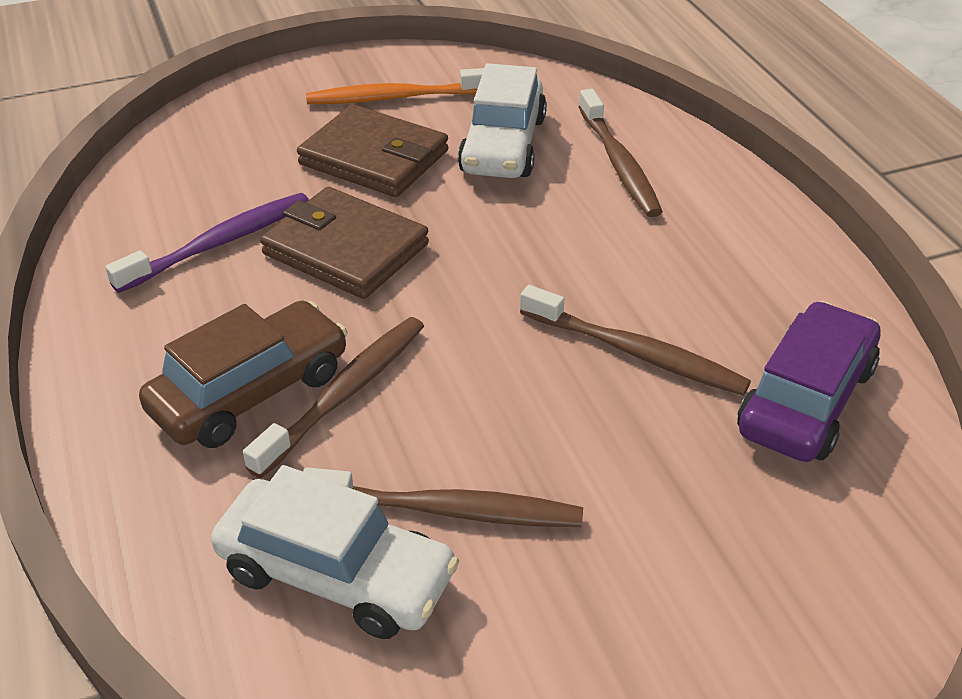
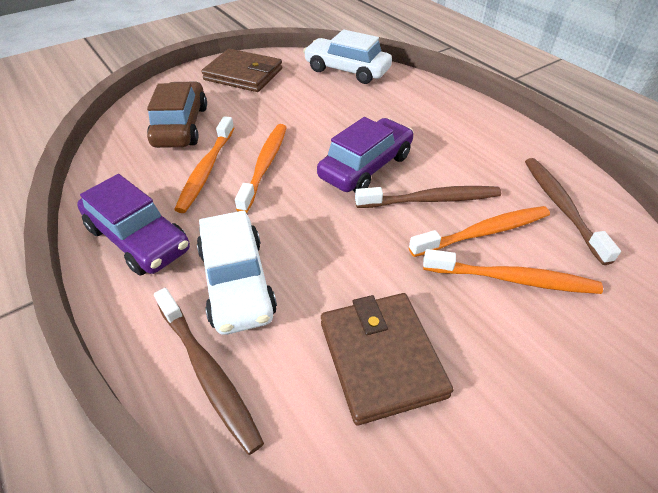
brown toothbrush: [243,317,424,478] [303,467,583,527] [520,285,751,396] [579,89,663,217] = 4 -> [154,288,264,455] [355,186,501,208] [525,158,621,265] = 3
orange toothbrush: [306,68,484,104] = 1 -> [174,116,234,213] [235,124,287,213] [409,206,550,257] [423,249,603,294] = 4
purple car: [737,301,880,462] = 1 -> [77,174,190,276] [317,117,414,192] = 2
purple toothbrush: [105,193,309,293] = 1 -> none = 0

